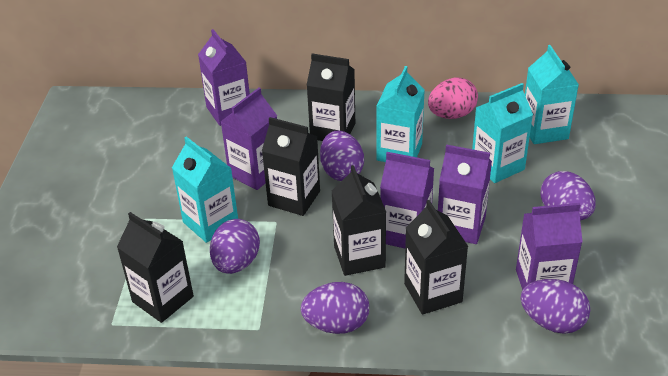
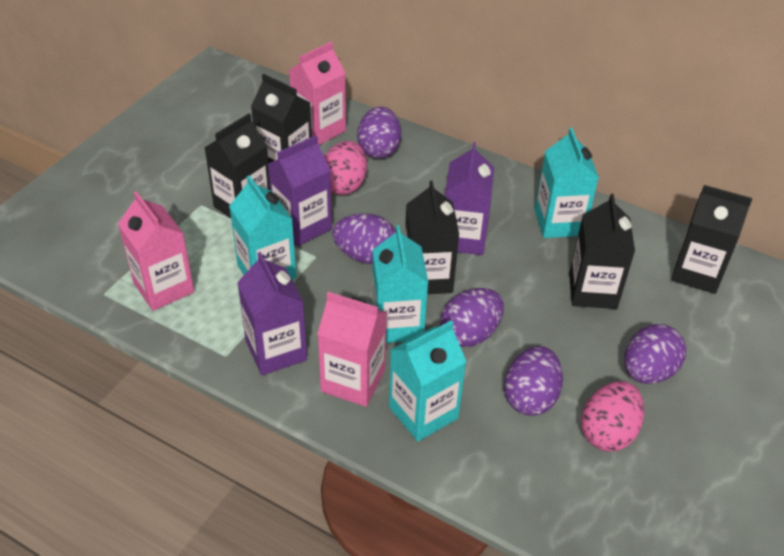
pink carton: none = 0 -> [118,191,194,311] [289,42,346,145] [317,292,387,407] = 3
pink egg: [428,78,478,119] = 1 -> [324,141,367,195] [581,381,644,452] = 2
purple carton: [198,29,250,126] [220,88,277,190] [380,152,434,248] [438,144,492,244] [516,203,583,290] = 5 -> [237,252,307,375] [268,135,332,246] [445,142,494,255] = 3

